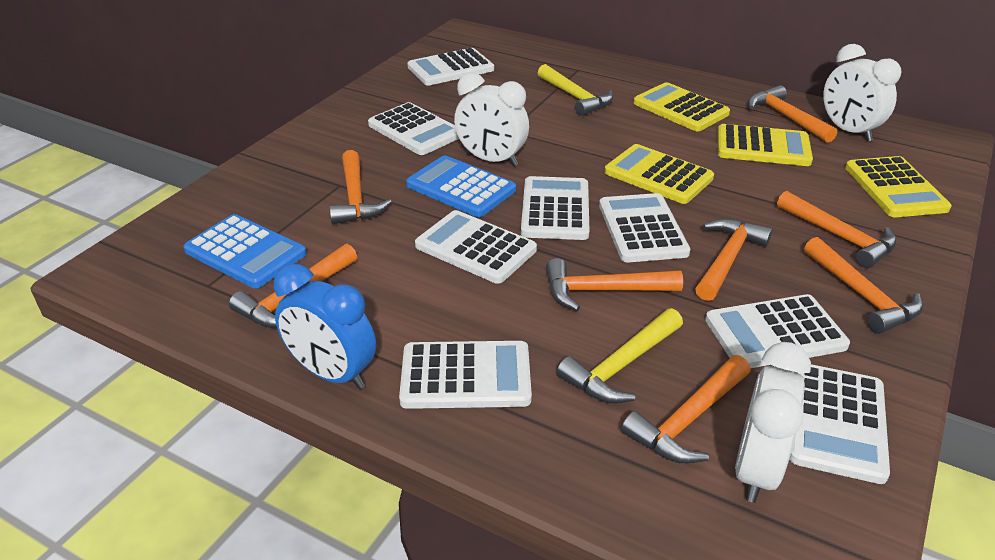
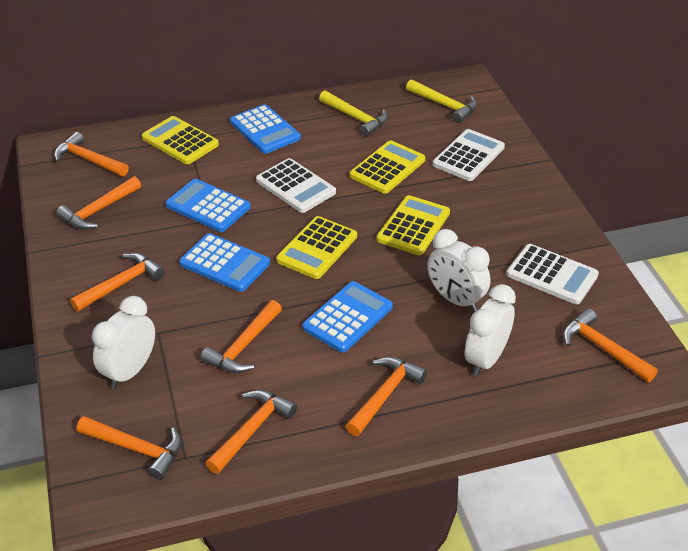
blue calculator: [183,214,307,288] [406,156,516,217] = 2 -> [165,179,251,232] [179,233,270,292] [230,104,301,154] [302,281,393,353] = 4
blue clock: [274,264,376,389] = 1 -> none = 0
white calculator: [368,102,459,155] [399,341,532,409] [407,48,494,86] [415,210,537,284] [521,176,590,240] [599,193,690,263] [705,294,850,368] [789,364,890,484] = 8 -> [256,158,336,213] [433,129,505,181] [506,244,599,304] = 3

